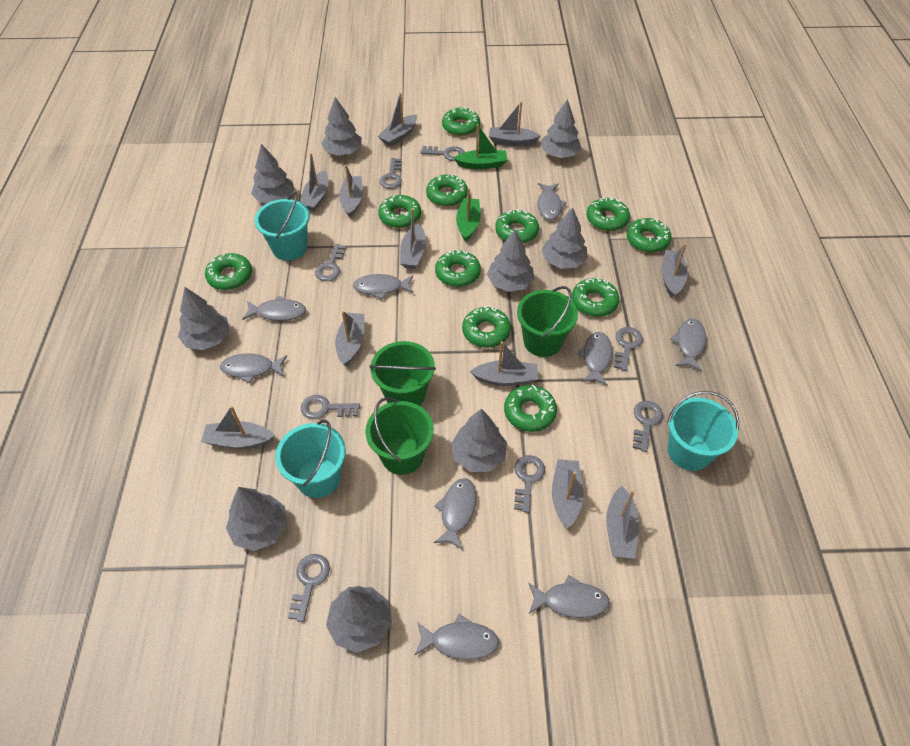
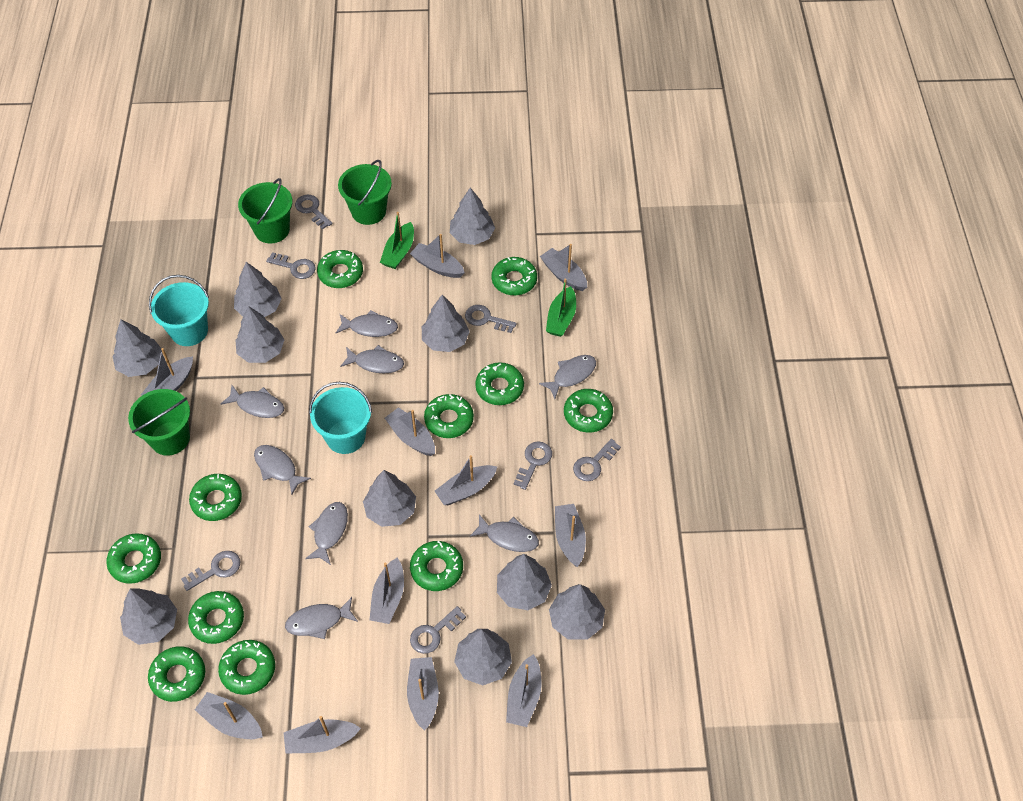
grey fish: [220,353,287,383] [242,295,306,321] [353,274,413,300] [414,614,499,660] [434,479,477,550] [529,575,610,618] [537,183,567,220] [577,332,612,386] [670,319,706,371] = 9 -> [221,385,284,418] [254,445,311,495] [285,597,358,639] [305,502,348,565] [336,310,398,337] [340,345,404,373] [470,514,539,552] [539,355,596,399] = 8
grey key: [288,554,330,622] [301,395,360,419] [315,244,346,281] [379,158,402,189] [420,146,465,161] [514,455,545,513] [614,327,643,371] [633,401,663,452] = 8 -> [181,551,240,591] [266,252,316,279] [295,195,332,229] [410,606,466,654] [465,305,516,333] [513,441,552,490] [573,439,621,481] = 7
grey tree: [178,287,230,350] [226,487,287,551] [251,144,295,203] [321,97,362,155] [326,586,392,653] [451,409,507,472] [487,230,534,292] [541,99,581,158] [541,207,588,269] = 9 -> [112,320,162,377] [120,589,177,645] [234,262,282,317] [235,306,284,363] [363,470,416,527] [422,295,470,352] [450,187,495,245] [454,629,512,685] [497,554,552,610] [549,584,605,640] = 10
turquoise bucket: [254,192,310,261] [275,420,346,498] [667,391,739,471] = 3 -> [149,275,209,346] [309,382,372,454] = 2

